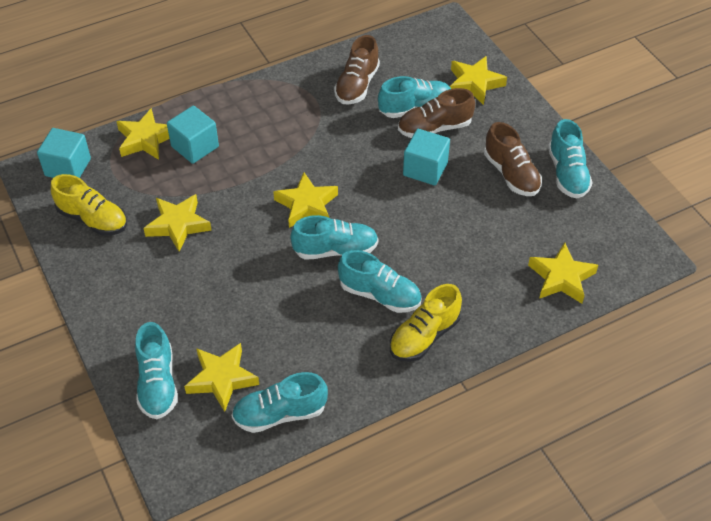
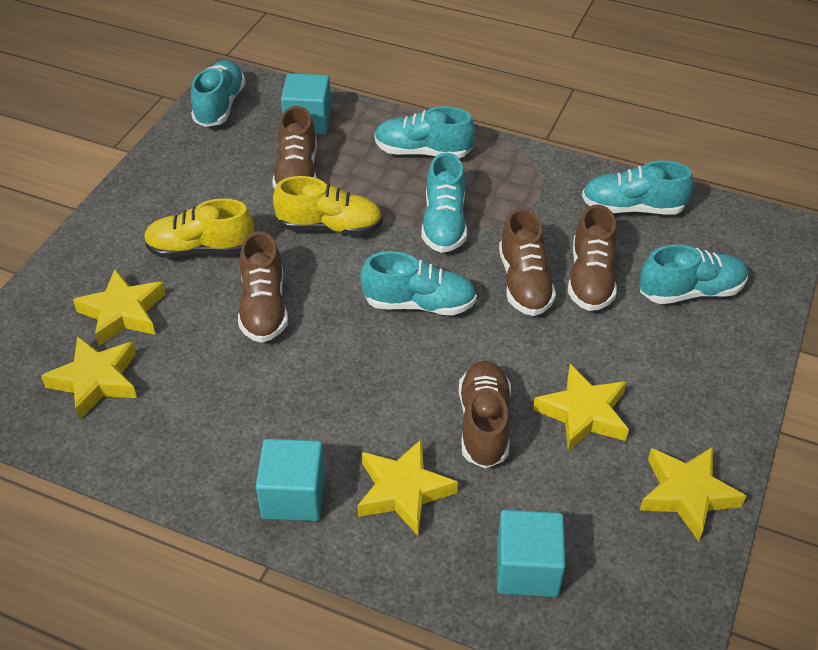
brown shoe: [334,35,380,104] [398,88,475,138] [484,122,542,196] = 3 -> [238,231,288,343] [272,106,317,189] [459,361,511,468] [499,208,556,316] [568,204,617,311] = 5
yellow star: [116,108,170,160] [143,194,211,251] [184,343,259,412] [273,172,338,228] [450,56,507,105] [528,242,598,304] = 6 -> [41,336,137,420] [73,269,166,346] [357,439,458,536] [533,364,629,451] [640,447,746,541] = 5

